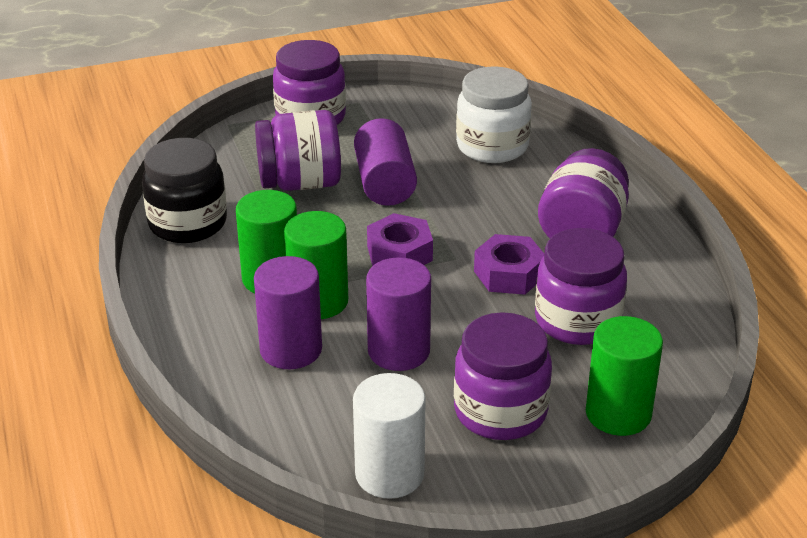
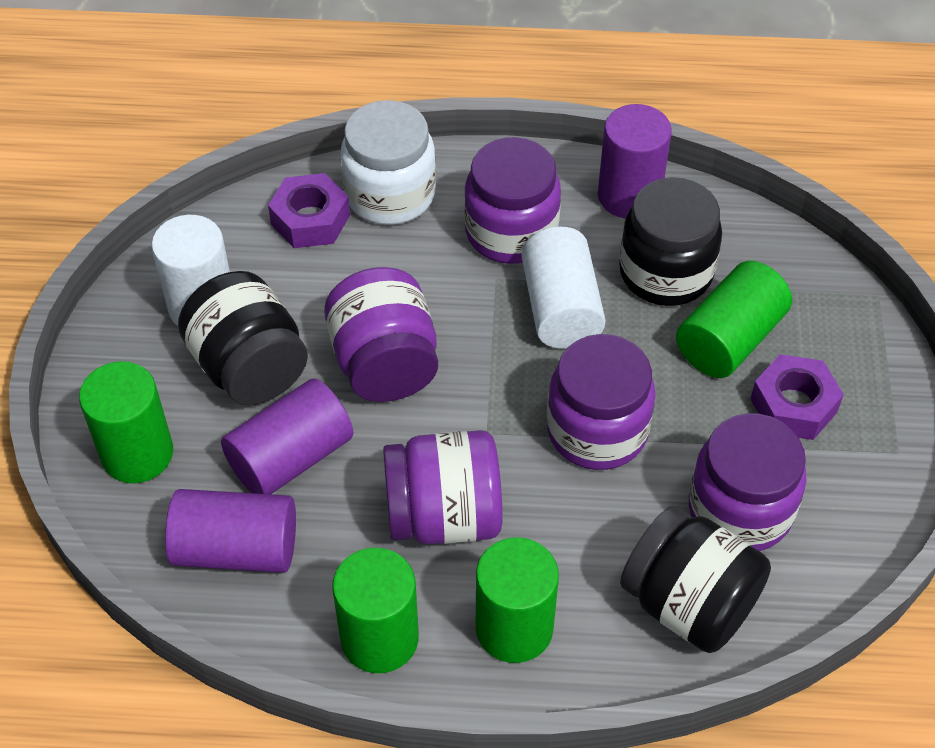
black jar: [142,138,227,243] = 1 -> [178,271,308,406] [619,177,722,306] [620,506,771,653] = 3
green cylinder: [236,190,297,293] [284,211,348,319] [586,316,663,436] = 3 -> [79,361,173,483] [332,548,419,673] [476,537,559,663] [676,261,792,378] = 4
white cylinder: [353,373,426,499] = 1 -> [151,215,230,326] [521,227,606,349] = 2

